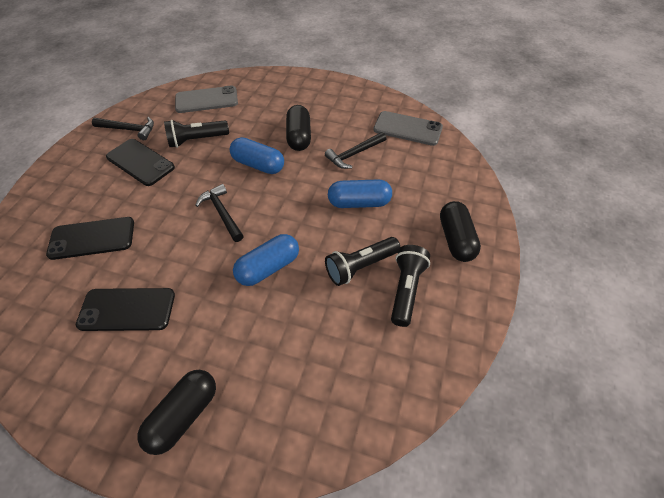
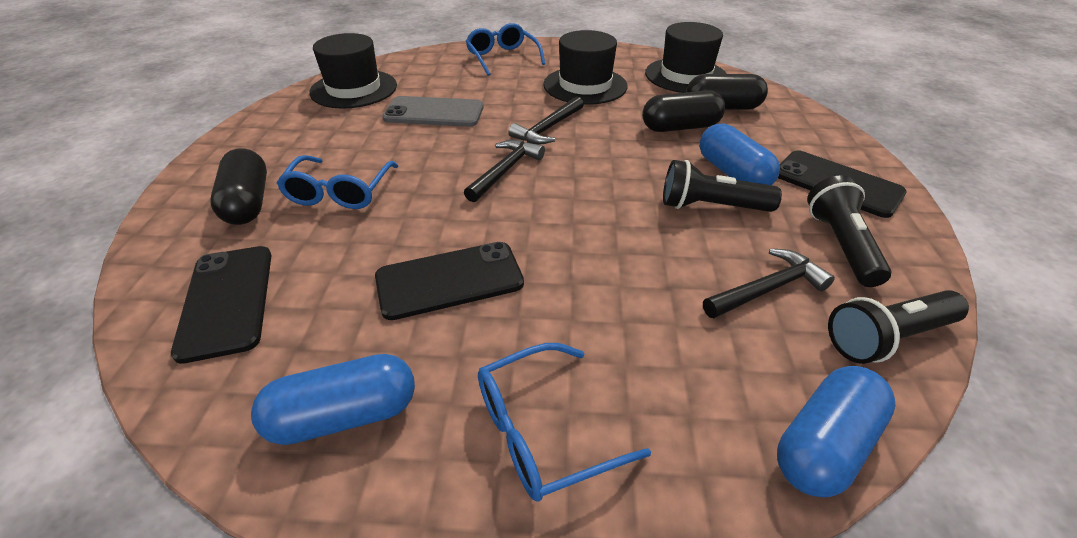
black hat: none = 0 -> [309,33,397,109] [543,30,627,105] [645,22,727,93] = 3
blue glasses: none = 0 -> [276,155,398,209] [465,23,545,76] [478,343,651,502] = 3
grey phone: [175,85,238,113] [373,111,443,146] = 2 -> [382,96,484,127] = 1

